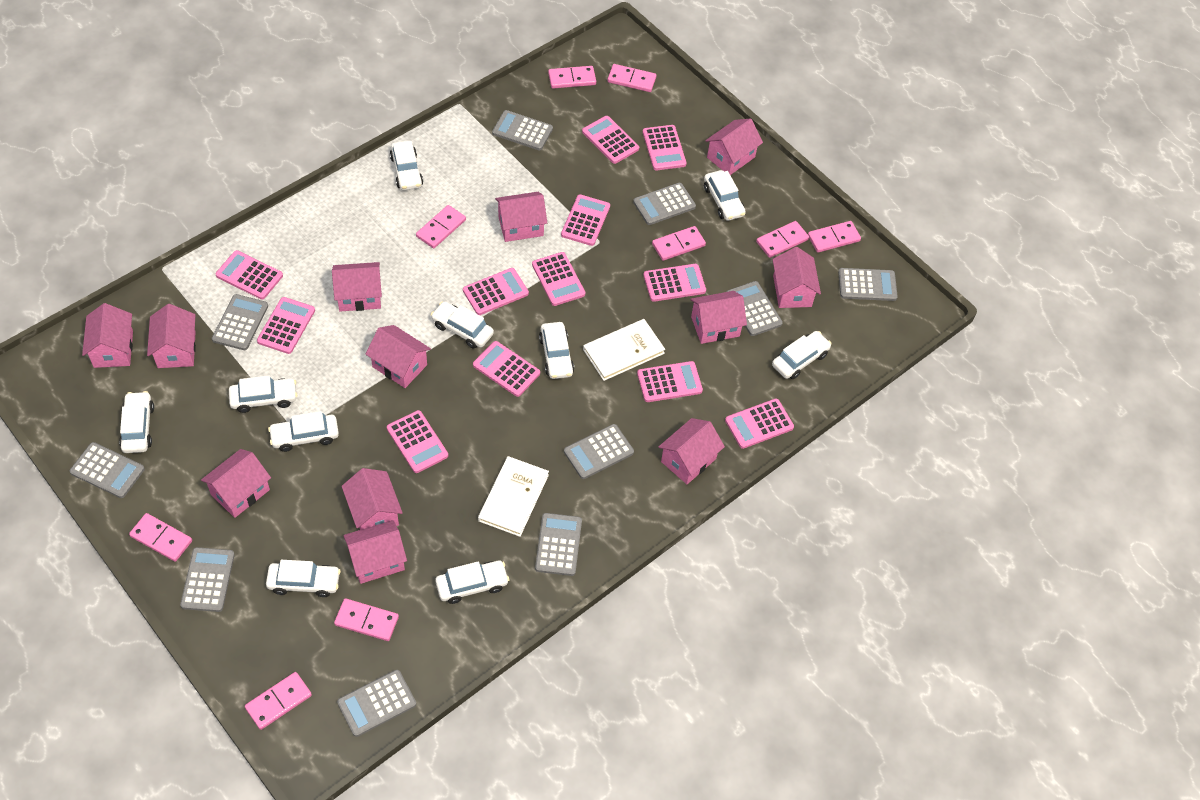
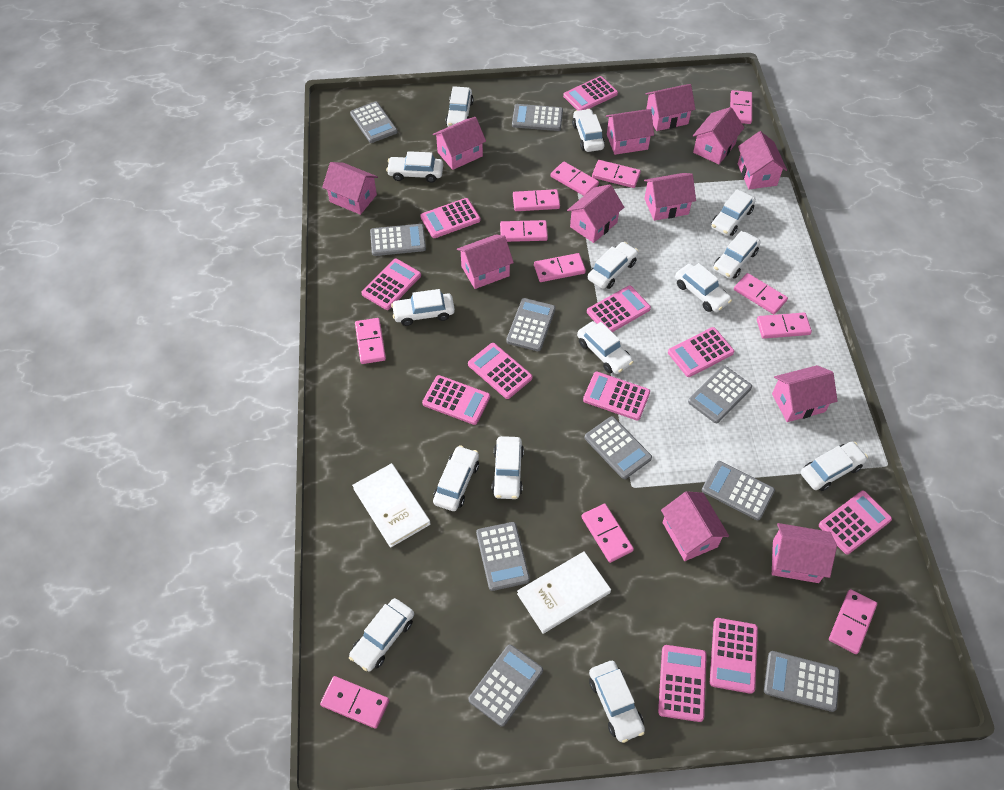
pink calculator: [216,250,283,299] [257,297,315,354] [387,410,448,473] [463,268,529,315] [473,341,540,397] [532,252,585,306] [561,194,610,246] [582,116,639,164] [637,361,703,402] [643,125,687,171] [643,264,706,302] [725,399,794,449] = 12 -> [361,259,421,310] [420,198,480,238] [422,375,490,425] [468,343,533,399] [563,76,618,111] [583,372,650,420] [587,286,651,332] [658,645,707,722] [668,327,734,377] [710,618,758,694] [819,491,892,554] = 11
pink domino: [129,513,192,562] [245,672,312,730] [334,598,399,641] [416,205,466,248] [548,66,596,89] [607,64,656,92] [652,226,706,261] [756,221,809,258] [808,221,861,253] = 9 -> [320,676,389,729] [355,318,386,364] [500,220,548,242] [513,189,560,211] [534,253,586,282] [551,162,599,196] [581,503,634,563] [592,160,641,188] [730,90,752,124] [734,273,788,314] [757,313,812,339] [829,589,877,654] = 12
white car: [119,391,154,453] [229,375,297,413] [266,560,341,597] [268,411,339,452] [390,140,423,190] [431,301,494,349] [435,561,509,604] [539,322,574,379] [704,170,746,221] [772,331,832,379] = 10 -> [349,598,414,671] [386,151,443,183] [391,289,455,326] [433,445,479,511] [445,86,474,127] [492,436,524,499] [572,109,605,152] [577,321,633,374] [588,242,639,289] [589,661,645,743] [675,263,732,312] [711,190,756,236] [713,231,761,279] [801,441,868,491] = 14

